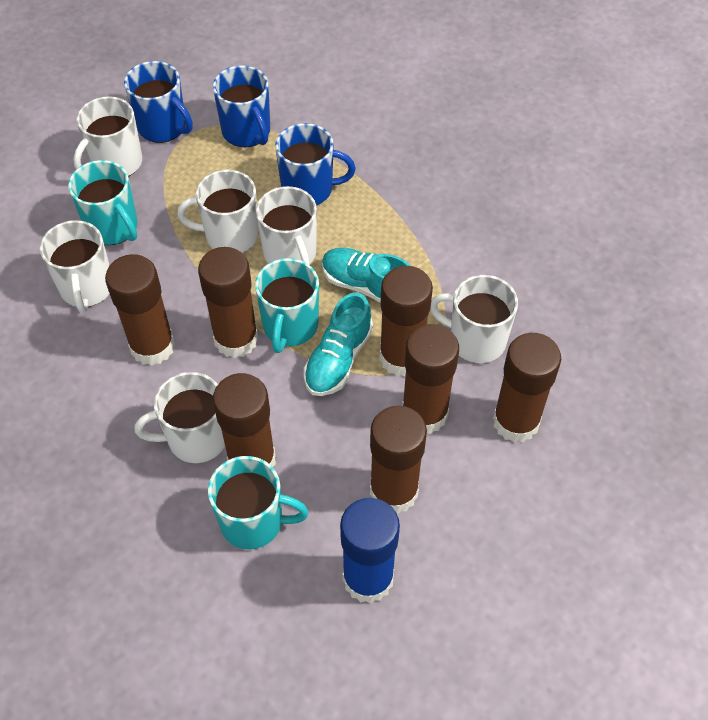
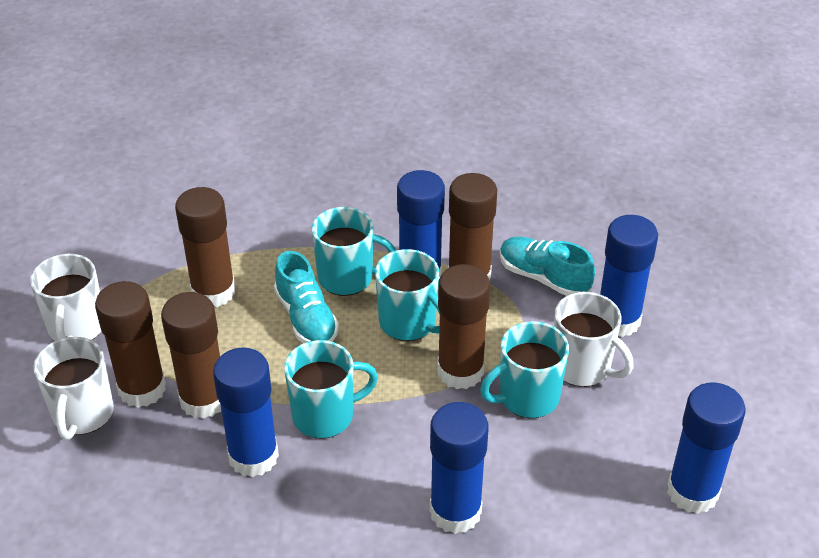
blue glue stick: [340,498,400,604] = 1 -> [213,348,279,477] [397,170,445,279] [430,402,489,534] [600,215,658,337] [667,383,746,514] = 5
blue mug: [124,61,193,143] [213,65,270,147] [275,123,356,206] = 3 -> none = 0
brown glue stick: [105,254,175,366] [198,247,259,358] [213,373,276,467] [370,406,427,514] [380,266,433,376] [402,324,459,434] [493,333,561,442] = 7 -> [95,281,166,408] [161,292,221,419] [175,187,235,307] [437,264,490,389] [448,173,497,280] = 5
turquoise mug: [68,160,138,245] [208,456,309,549] [255,258,319,353] = 3 -> [284,340,378,439] [312,207,396,296] [375,249,440,341] [480,321,569,418] = 4
white mug: [40,220,110,313] [73,96,142,177] [134,372,225,463] [177,170,259,253] [256,186,317,265] [430,275,518,363] = 6 -> [30,254,101,341] [33,337,114,440] [554,292,634,387] = 3

